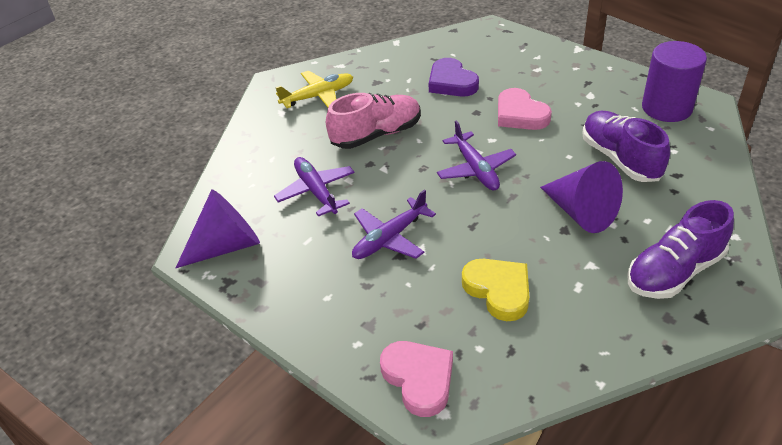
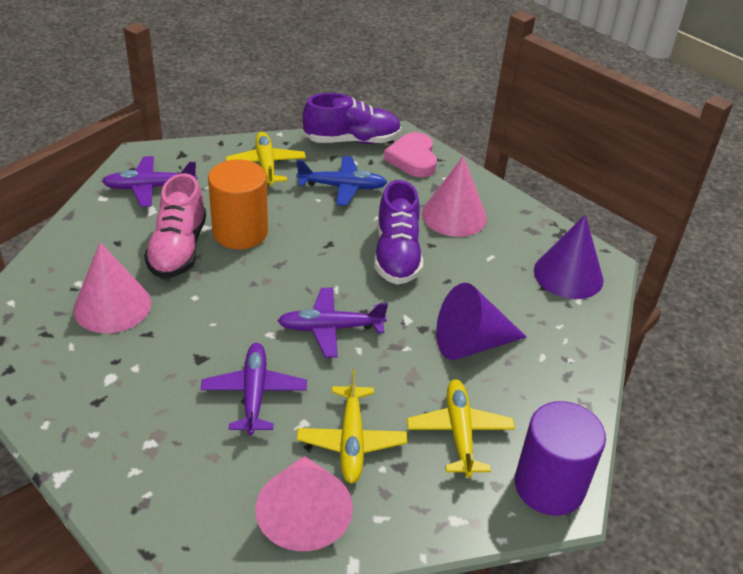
blue plane: none = 0 -> [296,156,387,206] = 1
orange cylinder: none = 0 -> [208,159,268,249] = 1
pink cone: none = 0 -> [73,242,151,333] [255,456,353,551] [422,156,487,237] = 3
pink heart: [380,341,453,417] [498,88,552,130] = 2 -> [384,132,437,177] = 1
purple heart: [429,58,479,96] = 1 -> none = 0
yellow heart: [462,259,529,321] = 1 -> none = 0
yellow plane: [276,71,353,108] = 1 -> [226,132,306,186] [297,369,407,484] [407,379,515,478] = 3

